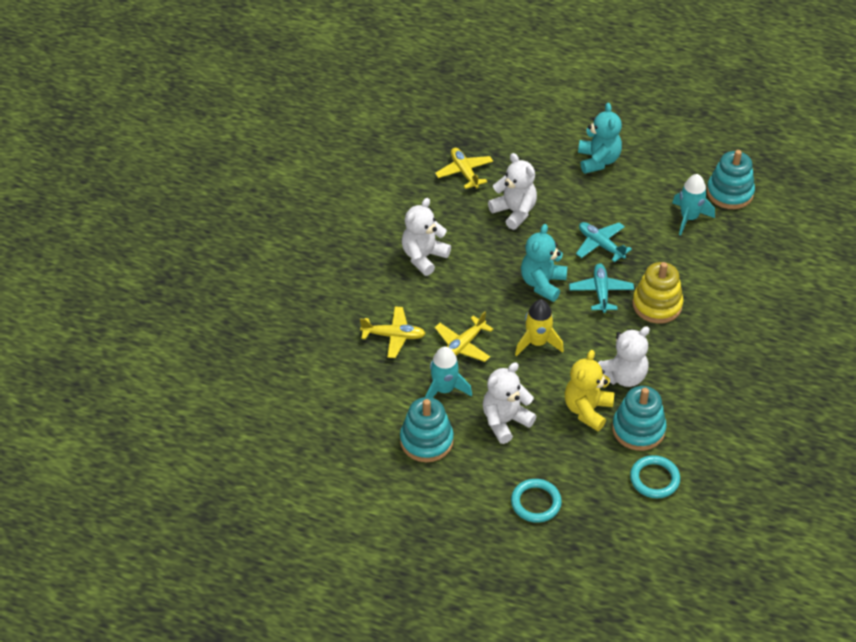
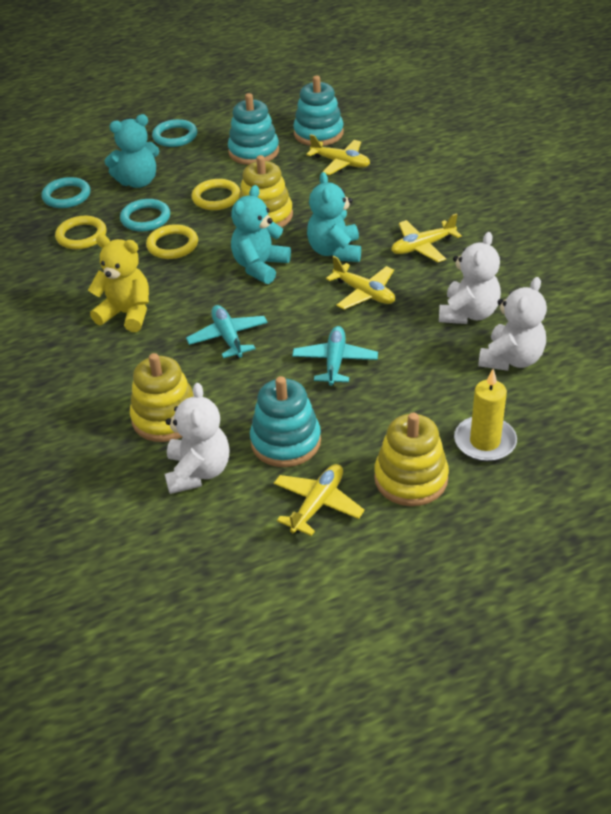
turquoise ring: [511,479,562,523] [630,455,680,498] = 2 -> [41,177,90,208] [120,199,170,232] [152,119,197,147] = 3
turquoise rocket: [425,347,472,398] [672,174,715,235] = 2 -> none = 0
turquoise teddy bear: [521,224,567,302] [578,103,622,174] = 2 -> [105,114,159,188] [231,185,291,284] [307,172,361,262] = 3
white teddy bear: [402,198,451,276] [483,362,536,444] [488,153,537,230] [598,326,650,387] = 4 -> [165,383,229,494] [439,232,501,324] [478,277,547,371] = 3
yellow candle: none = 0 -> [454,369,517,462] = 1
yellow plane: [360,306,426,358] [435,148,493,189] [435,311,493,362] = 3 -> [274,464,365,536] [306,134,370,175] [326,256,395,310] [391,213,462,262] = 4
yellow ring: none = 0 -> [55,216,106,249] [146,224,198,259] [192,179,240,210] = 3
yellow rocket: [515,299,564,356] = 1 -> none = 0
yellow stacking toy: [632,262,683,323] = 1 -> [130,353,194,442] [239,155,293,227] [374,413,449,506] = 3

